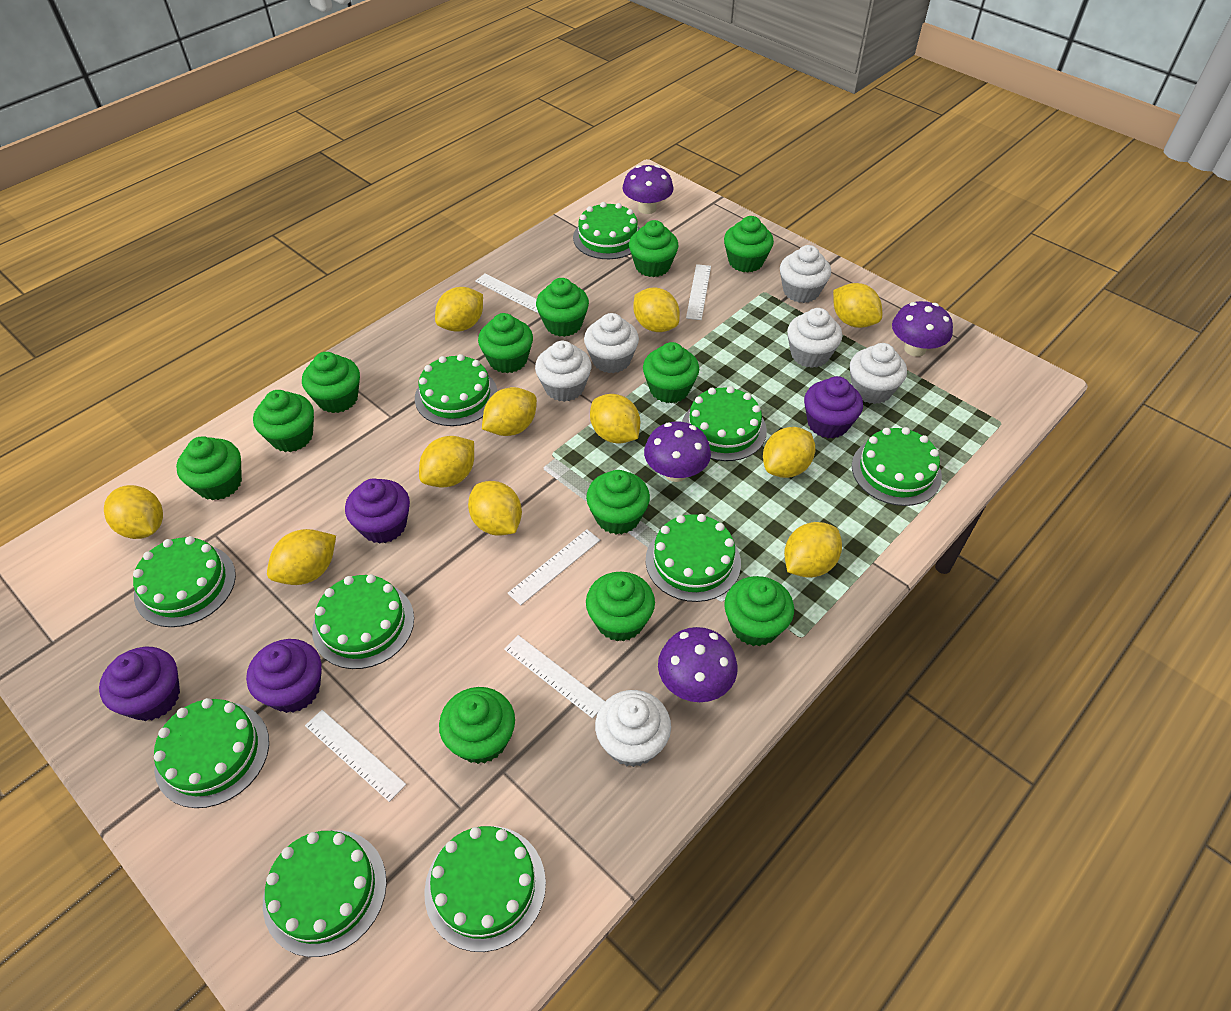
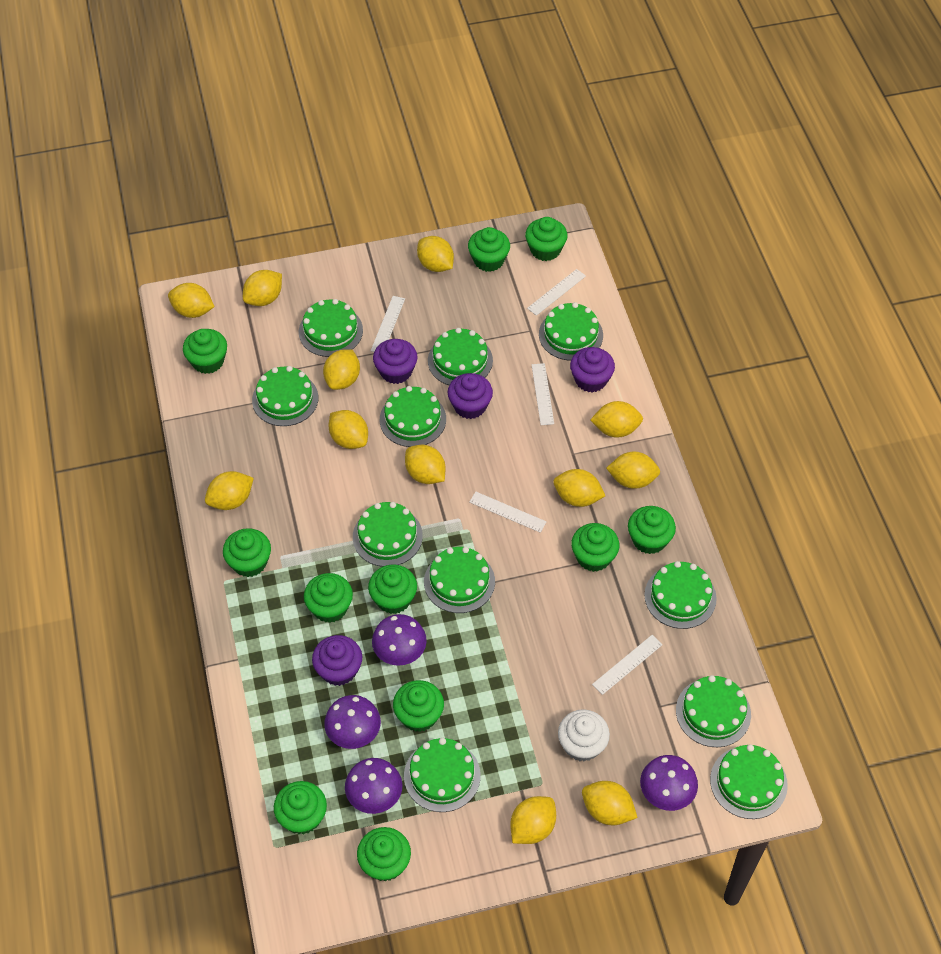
green cake: [133,536,236,627] [154,698,269,808] [263,830,387,957] [312,574,414,669] [415,354,498,426] [424,826,546,952] [573,202,640,259] [646,514,741,602] [682,386,767,461] [852,427,942,506] = 10 -> [252,366,318,426] [299,299,363,357] [353,502,423,567] [380,386,446,447] [404,738,481,812] [424,547,495,613] [428,328,493,385] [539,302,603,361] [644,561,717,629] [676,675,751,747] [710,744,788,819] = 11
green cupcake: [176,436,242,500] [253,390,314,452] [302,352,360,413] [439,687,515,764] [478,313,533,373] [536,278,589,337] [586,470,650,535] [586,572,655,642] [629,220,679,277] [643,342,699,403] [724,216,774,273] [724,576,794,647] = 12 -> [183,329,227,374] [223,528,271,577] [274,781,327,834] [304,573,353,623] [357,827,411,881] [368,565,417,614] [393,680,444,732] [468,227,510,272] [525,217,568,261] [571,523,619,572] [628,506,676,554] = 11
white cupcake: [535,341,591,402] [584,313,639,373] [595,690,671,767] [780,245,831,303] [787,308,842,368] [850,343,907,404] = 6 -> [558,709,610,762] = 1
yellow lemon: [104,485,163,539] [267,529,336,585] [419,436,474,487] [435,287,483,332] [468,481,522,536] [482,387,537,436] [590,394,640,444] [633,288,680,332] [763,427,815,478] [784,522,842,578] [833,283,882,328] = 11 -> [168,283,215,318] [205,471,254,510] [243,270,282,306] [323,349,360,390] [328,410,368,449] [405,445,445,484] [417,236,454,272] [510,796,556,844] [553,469,605,507] [582,781,638,825] [591,401,643,438] [606,452,660,489] = 12

